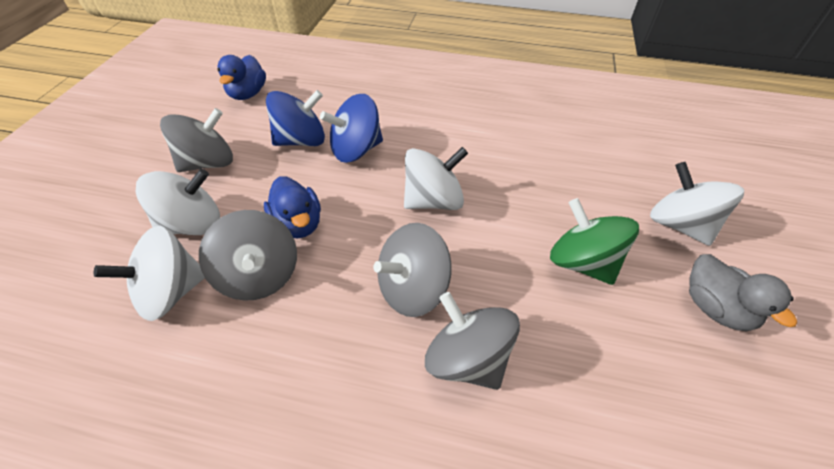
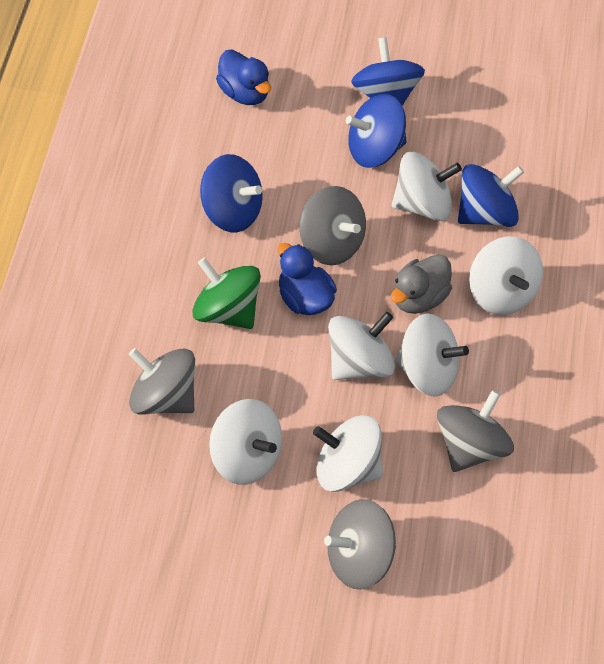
blue spinning top: [266,90,325,146] [320,94,383,163] = 2 -> [200,154,263,232] [346,94,407,168] [351,37,425,106] [458,164,524,227] = 4
white spinning top: [94,226,205,321] [136,169,220,235] [404,147,468,210] [650,162,744,246] = 4 -> [209,399,282,485] [313,415,383,492] [328,312,395,380] [392,152,462,221] [395,313,469,397] [469,236,543,315] = 6

